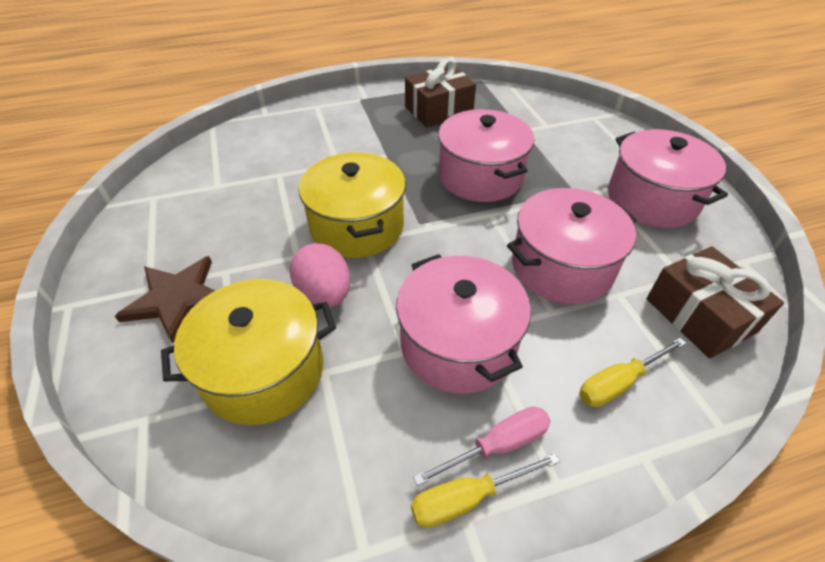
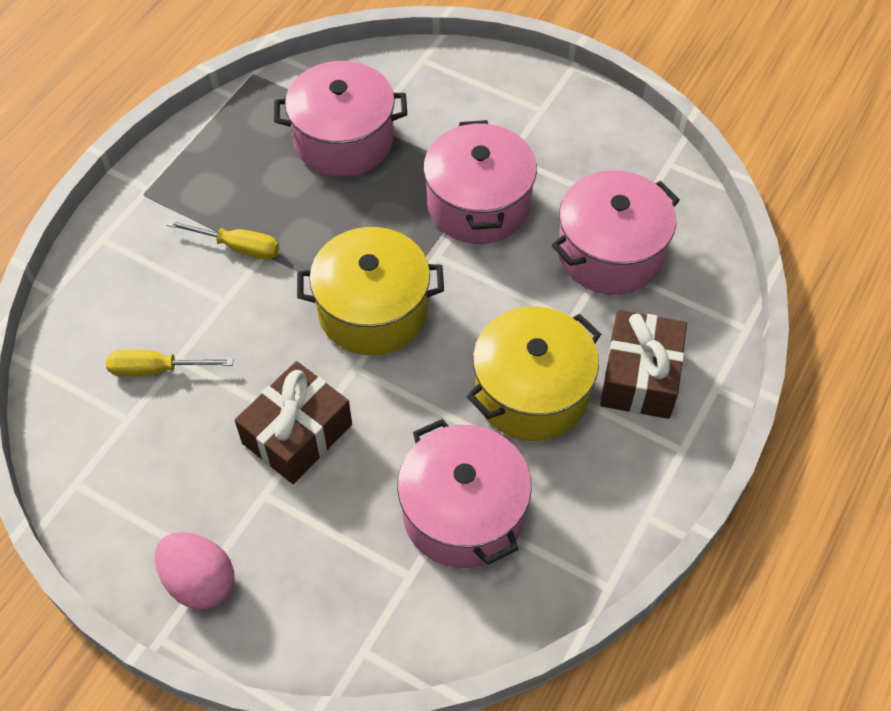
brown star: [115,256,215,343] = 1 -> none = 0
pink screwdriver: [413,407,551,486] = 1 -> none = 0

